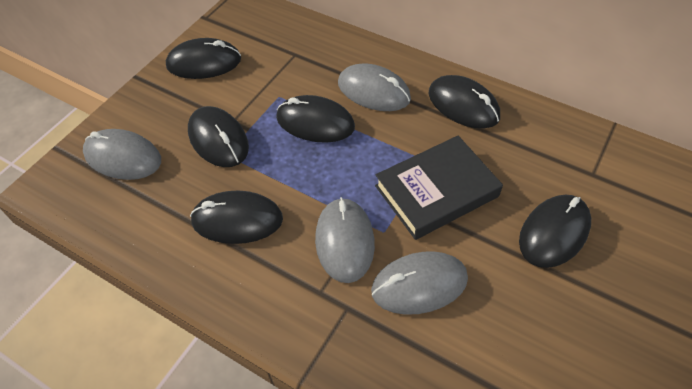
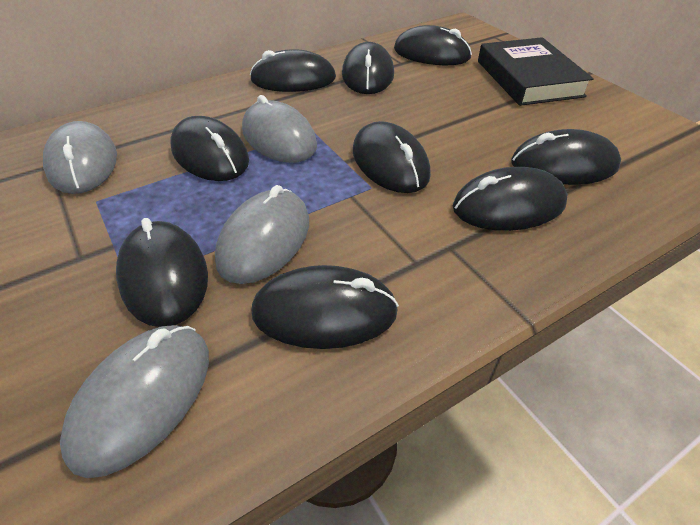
black mouse: [166,38,241,79] [188,106,249,167] [190,191,283,244] [276,95,355,143] [428,75,500,129] [519,195,591,268] = 6 -> [116,218,208,327] [171,116,249,181] [250,49,336,92] [252,265,399,349] [342,42,394,94] [353,121,431,193] [394,25,472,65] [453,167,567,231] [511,129,621,185] = 9

